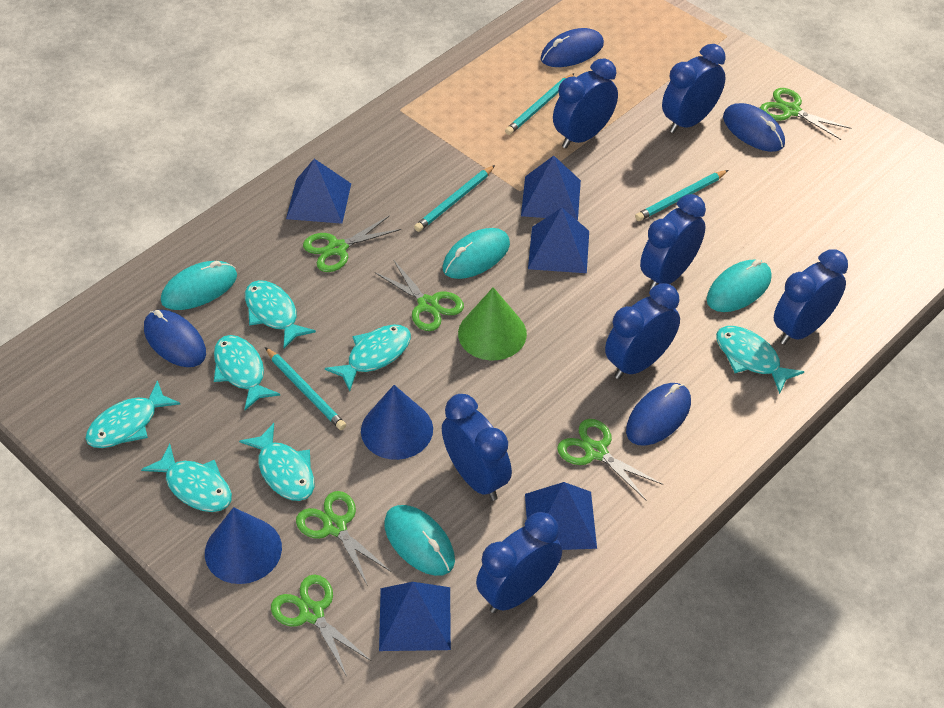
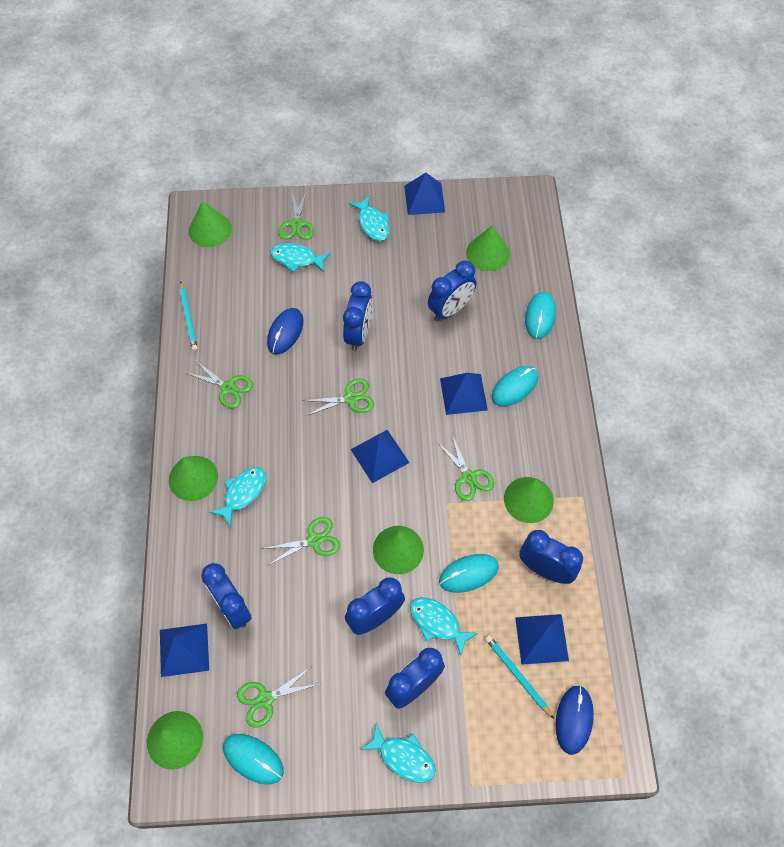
blue clock: [442,394,512,501] [476,512,562,613] [553,58,618,149] [605,283,680,379] [640,194,706,290] [662,44,726,134] [774,249,848,345] = 7 -> [201,563,252,629] [343,281,373,351] [345,577,405,635] [385,648,445,709] [428,260,476,321] [519,530,583,584] = 6
blue cone: [205,507,282,584] [361,385,433,460] = 2 -> none = 0
blue mouse: [144,310,206,367] [541,28,604,67] [626,383,691,446] [723,103,785,152] = 4 -> [267,308,303,355] [555,685,594,755] = 2
green cone: [458,287,527,360] = 1 -> [147,711,203,769] [169,456,218,501] [189,201,232,247] [373,526,424,574] [466,225,510,271] [504,477,554,523] = 6
turquoise fish: [85,380,180,448] [141,444,232,512] [214,335,280,410] [239,423,314,501] [245,280,316,349] [325,325,411,391] [716,326,804,394] = 7 -> [209,467,266,528] [270,243,330,273] [349,196,389,241] [361,723,436,783] [410,597,478,655] = 5
turquoise pencil: [265,347,346,430] [414,165,495,232] [505,73,575,135] [635,170,728,221] = 4 -> [180,281,198,351] [485,635,554,719] = 2

